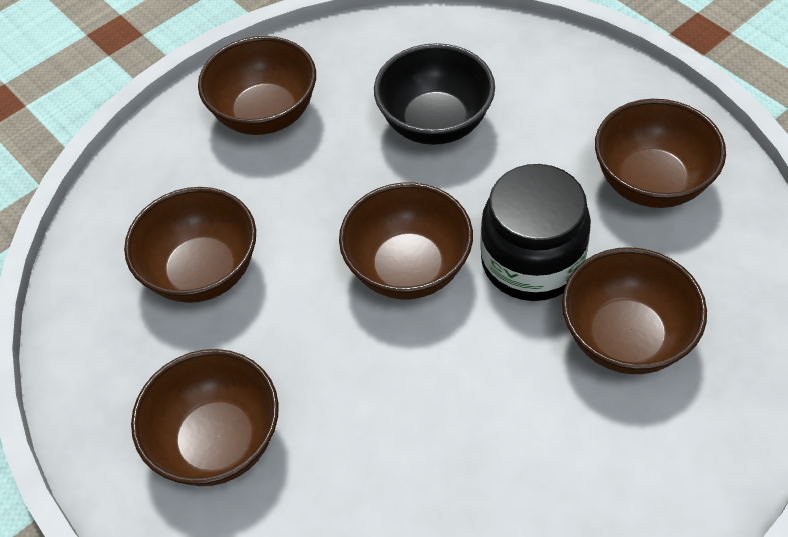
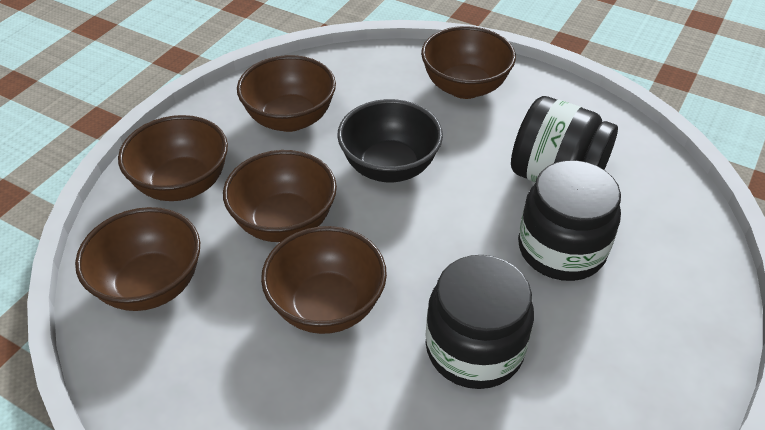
black jar: [480,164,591,301] = 1 -> [425,255,534,389] [511,96,618,182] [518,160,621,281] = 3

